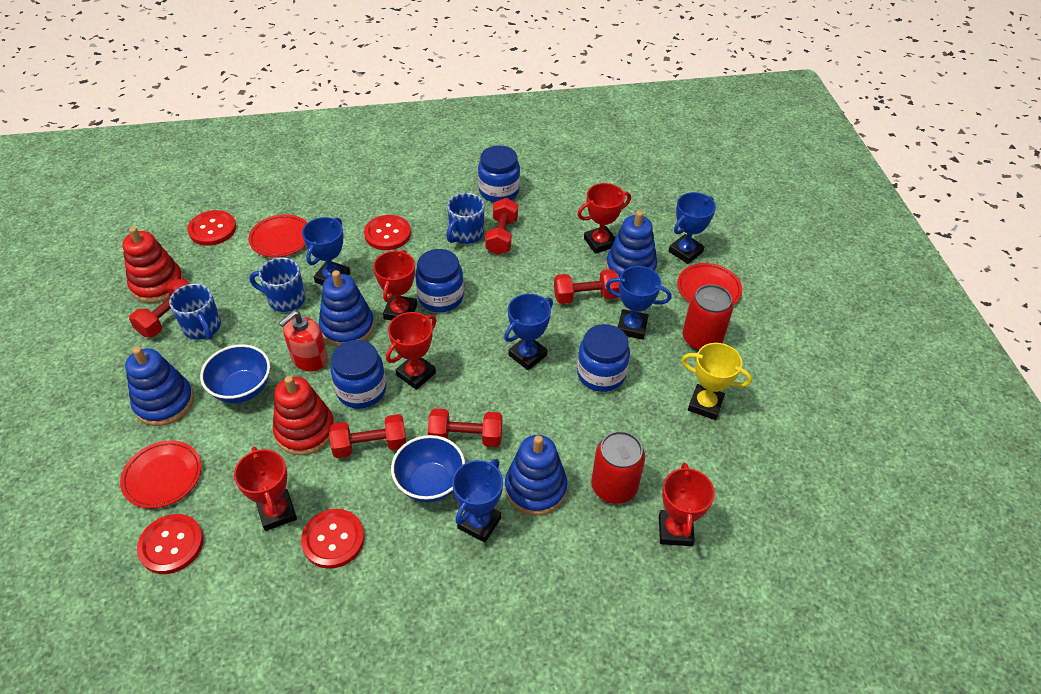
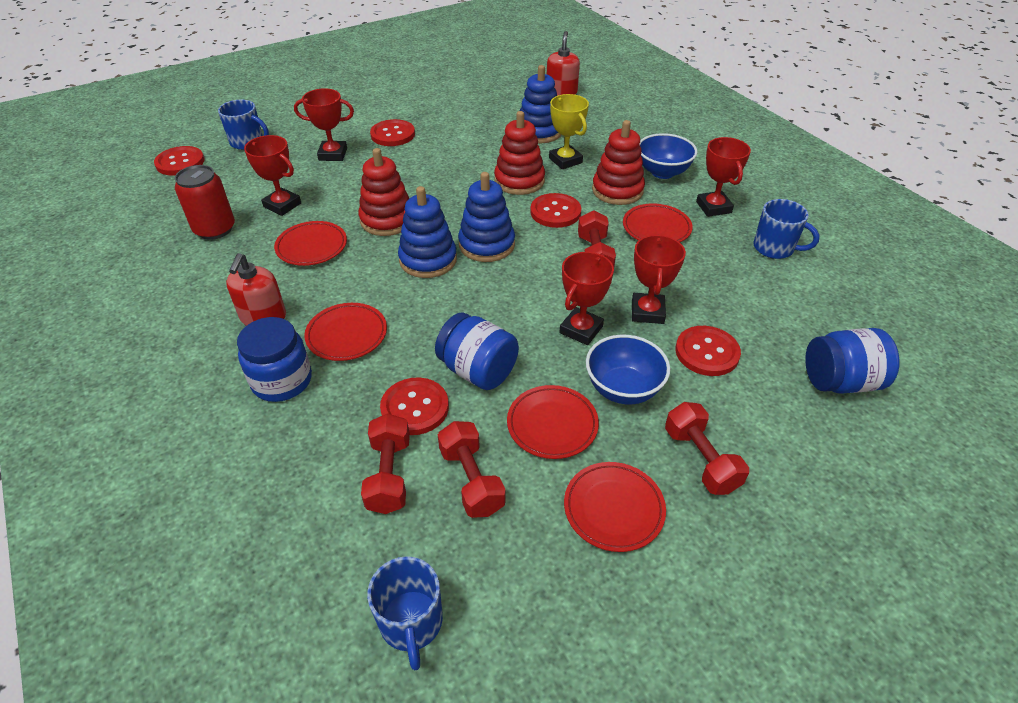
blue jar: [331,340,386,409] [415,249,464,312] [478,145,520,202] [577,324,630,392] = 4 -> [237,317,312,402] [435,313,519,390] [805,328,899,394] = 3
blue stacking toy: [125,347,194,426] [319,270,374,347] [505,435,567,515] [606,211,657,278] = 4 -> [398,186,457,278] [458,172,515,262] [520,65,561,143] = 3
blue trophy: [302,217,350,285] [452,459,503,543] [504,294,553,370] [606,266,672,340] [669,192,716,264] = 5 -> none = 0
red button: [137,514,204,574] [187,210,236,246] [301,509,364,569] [364,215,411,250] = 4 -> [154,146,204,176] [370,119,415,146] [380,378,449,435] [530,193,581,228] [675,326,741,376] = 5
red can: [591,431,645,504] [683,284,733,351] = 2 -> [175,165,235,240] = 1
red dumbbell: [129,279,190,337] [329,414,406,458] [428,408,502,447] [485,198,518,255] [554,269,620,304] = 5 -> [361,413,410,514] [438,421,506,518] [578,210,616,266] [665,402,749,495] = 4
red plate: [120,440,202,509] [249,214,307,257] [677,263,742,305] = 3 -> [274,221,347,266] [304,303,387,361] [507,385,599,459] [564,462,666,552] [623,204,693,242] = 5
red soap dispenser: [279,311,328,372] = 1 -> [226,253,286,326] [547,31,580,96] = 2
red stacking toy: [122,227,184,303] [273,376,335,455] = 2 -> [358,148,409,236] [494,111,545,195] [592,120,645,205] = 3

